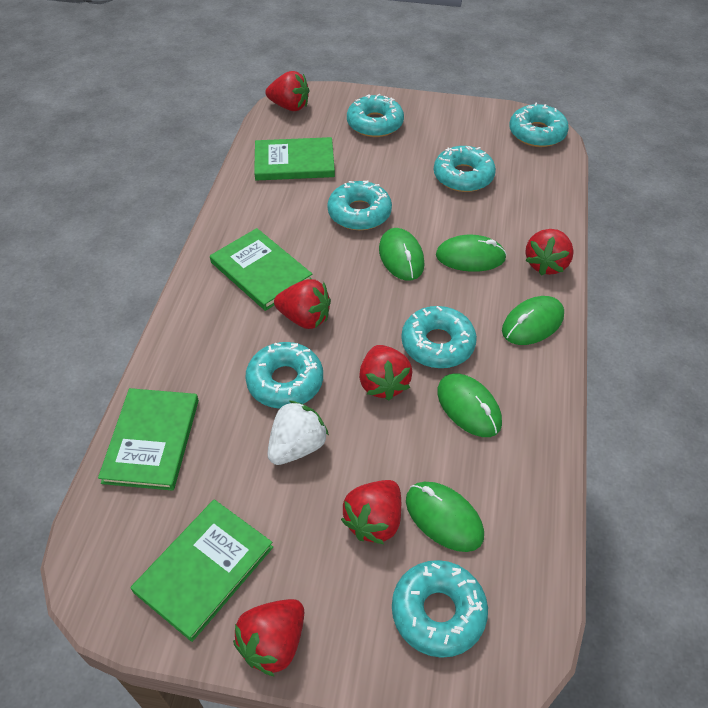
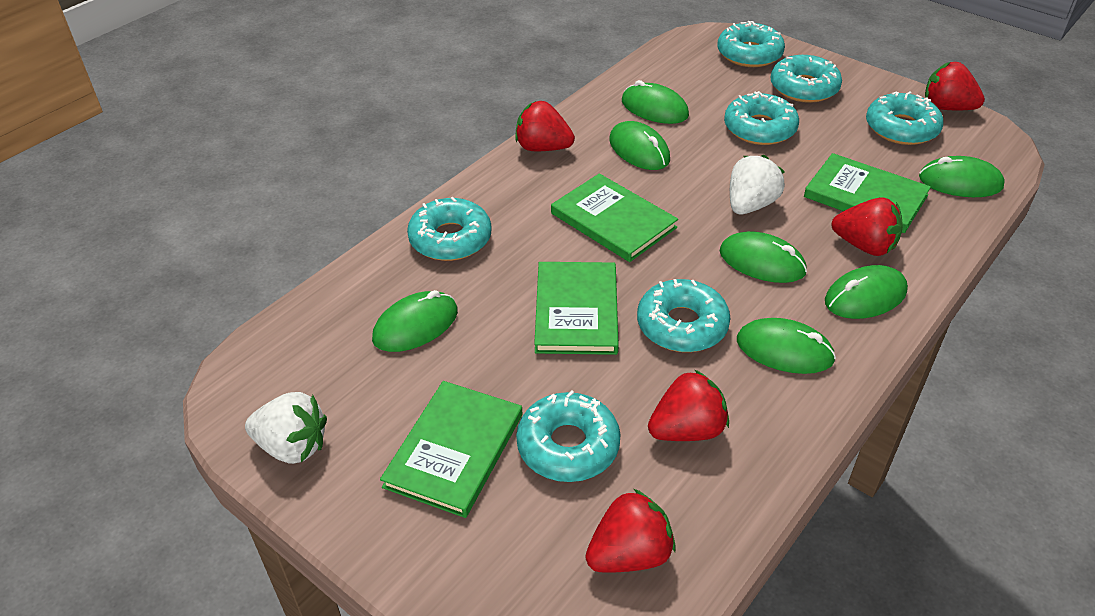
green mouse: [379,228,425,281] [406,482,484,552] [436,235,507,272] [437,374,502,437] [502,296,564,345] = 5 -> [372,290,458,352] [609,121,670,170] [622,80,689,124] [720,231,807,283] [737,318,836,374] [825,265,908,319] [919,156,1005,197] = 7
red strawberry: [233,599,304,677] [265,71,309,111] [274,279,331,329] [341,480,401,544] [359,345,413,401] [525,229,574,276] = 6 -> [515,101,575,151] [585,489,676,573] [648,369,729,441] [832,197,903,256] [925,62,985,110] = 5
white strawberry: [268,400,329,465] = 1 -> [245,392,327,464] [730,155,785,214] = 2

